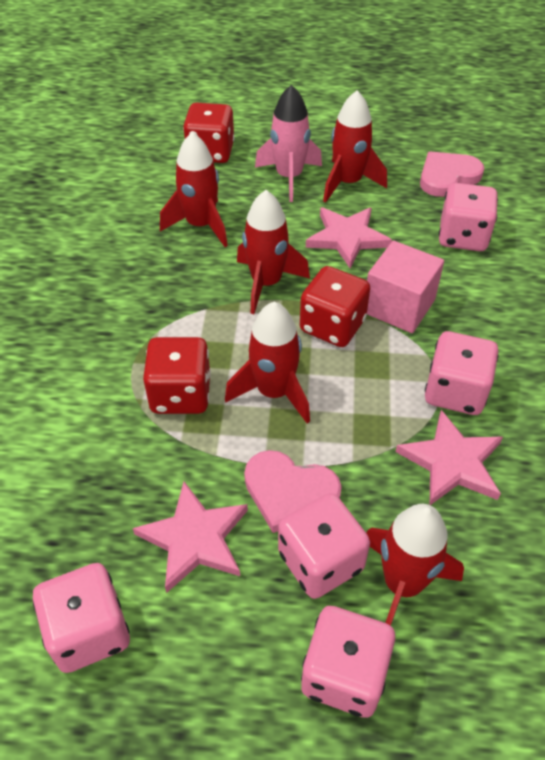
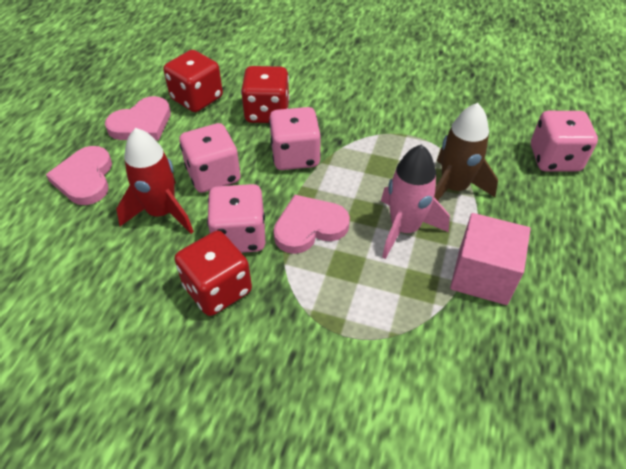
brown rocket: none = 0 -> [434,103,498,201] = 1
pink dice: [33,563,130,673] [278,493,370,599] [301,606,395,718] [425,331,499,415] [439,183,498,251] = 5 -> [179,123,241,193] [207,184,265,253] [269,107,321,170] [531,111,598,171] = 4
pink heart: [244,450,342,533] [420,151,484,197] = 2 -> [46,146,112,205] [105,96,171,140] [273,195,350,254] = 3
pink star: [133,481,248,593] [306,208,392,269] [396,410,503,505] = 3 -> none = 0
red rocket: [160,132,228,247] [225,301,310,423] [237,190,310,314] [323,90,387,203] [367,504,464,626] = 5 -> [116,128,194,234] = 1

